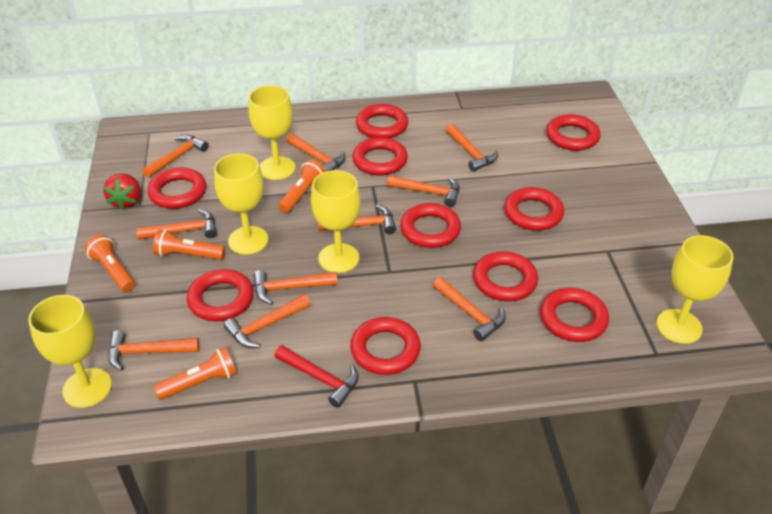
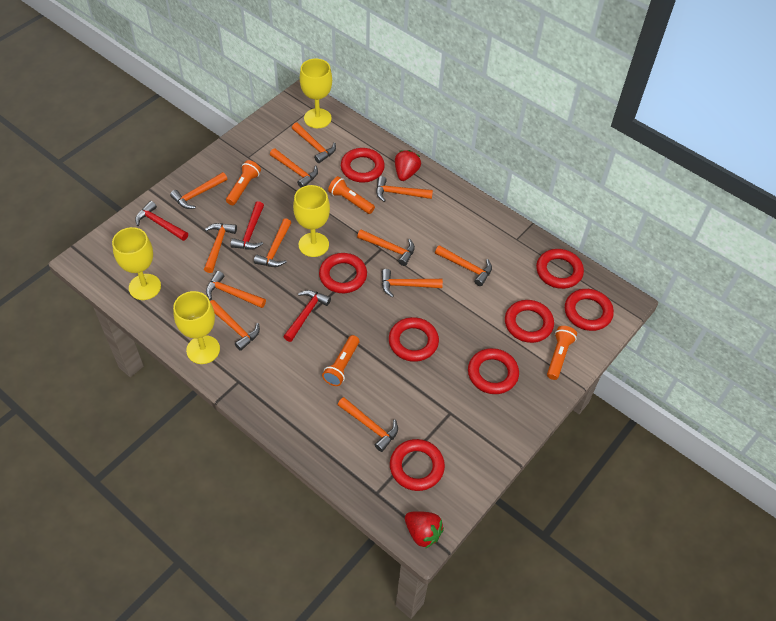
orange hammer: [108,330,200,371] [136,209,217,240] [142,135,209,178] [224,294,311,348] [253,270,337,305] [286,133,346,171] [318,204,396,234] [387,175,459,207] [433,277,506,341] [446,124,498,171] = 10 -> [170,172,227,209] [204,223,237,273] [206,271,266,308] [210,300,260,351] [254,218,291,267] [270,148,318,188] [292,123,336,163] [338,397,398,452] [357,229,415,266] [376,176,433,202] [381,269,443,298] [435,245,492,286] = 12
red hammer: [274,345,359,408] = 1 -> [135,201,188,241] [231,201,264,250] [283,290,331,342] = 3
red ring: [148,167,206,209] [187,269,254,321] [350,317,421,375] [353,137,408,176] [356,104,408,138] [400,203,461,248] [473,251,538,301] [504,187,564,231] [540,288,609,342] [546,114,601,151] = 10 -> [319,253,367,293] [341,148,385,183] [389,317,439,362] [390,439,445,491] [468,348,519,394] [505,300,554,343] [536,249,584,289] [565,289,614,331] = 8
red strawberry: [103,173,140,210] = 1 -> [395,150,421,181] [405,511,444,549] = 2
yellow goblet: [28,295,112,408] [214,153,268,255] [248,85,295,180] [311,170,361,273] [656,235,734,344] = 5 -> [112,227,161,300] [173,291,220,364] [293,185,330,257] [300,59,332,128] = 4

